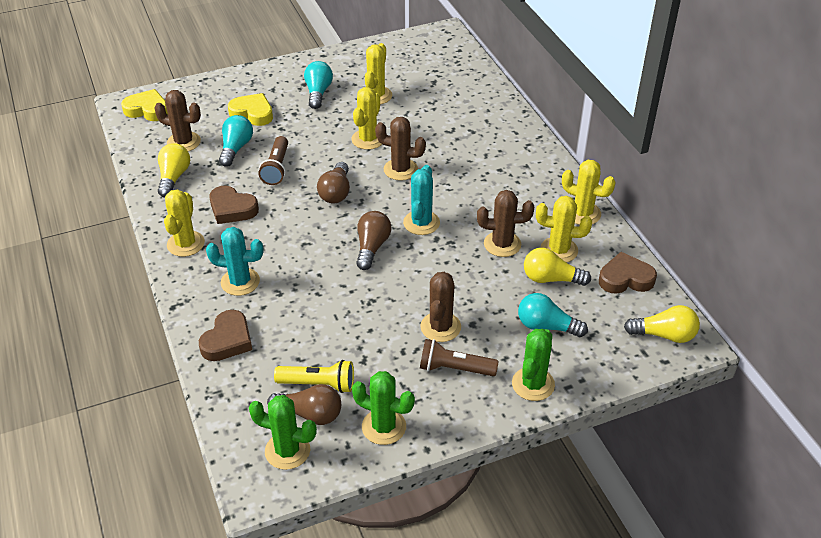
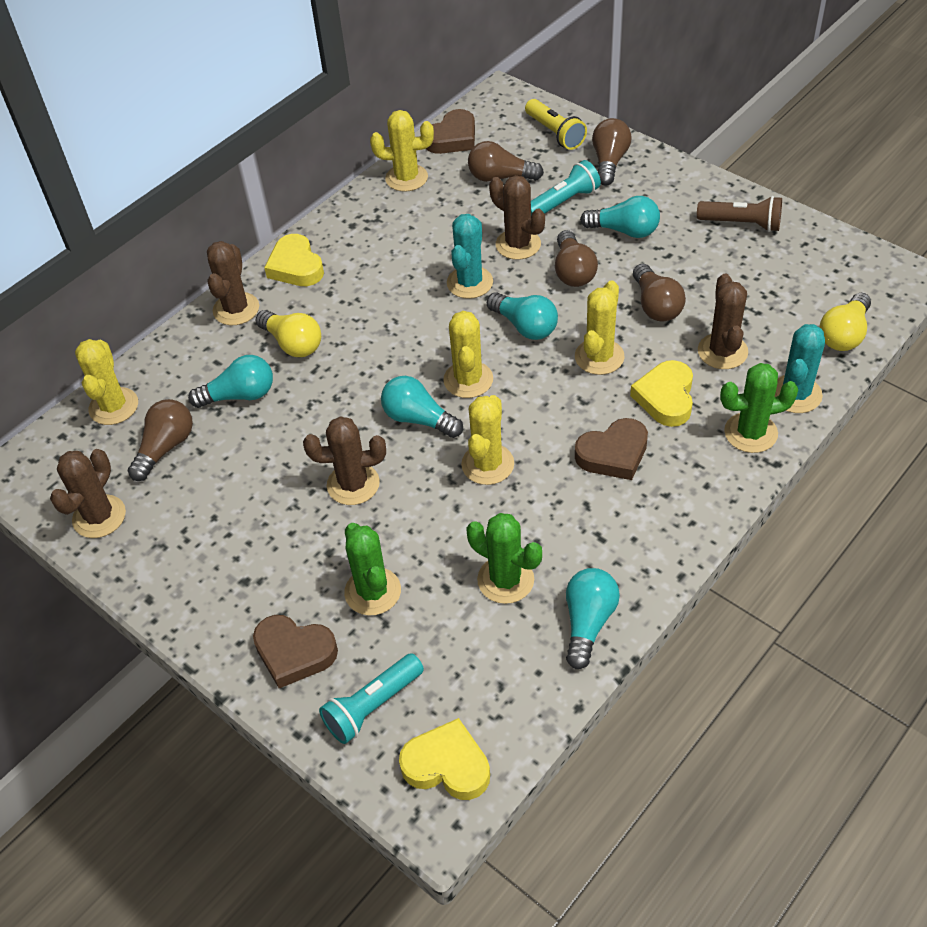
brown cactus: [154,90,201,152] [375,117,426,181] [420,272,461,342] [477,190,534,257] = 4 -> [50,449,126,538] [207,241,259,325] [303,416,386,505] [489,175,545,260] [698,274,748,369] = 5
brown flashlight: [258,136,288,185] [420,339,499,376] = 2 -> [697,196,782,232] = 1
brown light bulb: [267,384,341,425] [317,162,350,203] [356,211,391,270] = 3 -> [128,399,193,481] [468,141,544,182] [555,230,598,287] [592,118,632,185] [633,264,686,322] = 5
turquoise flashlight: none = 0 -> [319,653,424,744] [531,160,601,214] = 2
turquoise light bulb: [219,115,253,167] [304,61,333,109] [518,293,588,337] = 3 -> [188,355,273,408] [381,376,463,438] [487,292,558,340] [566,568,620,669] [580,196,660,238] = 5
yellow heart: [121,89,168,121] [228,93,273,126] = 2 -> [264,234,324,286] [399,718,490,800] [630,360,693,427] = 3
yellow light bulb: [158,143,190,198] [524,248,591,286] [624,305,700,343] = 3 -> [256,310,321,357] [819,293,871,351] = 2

